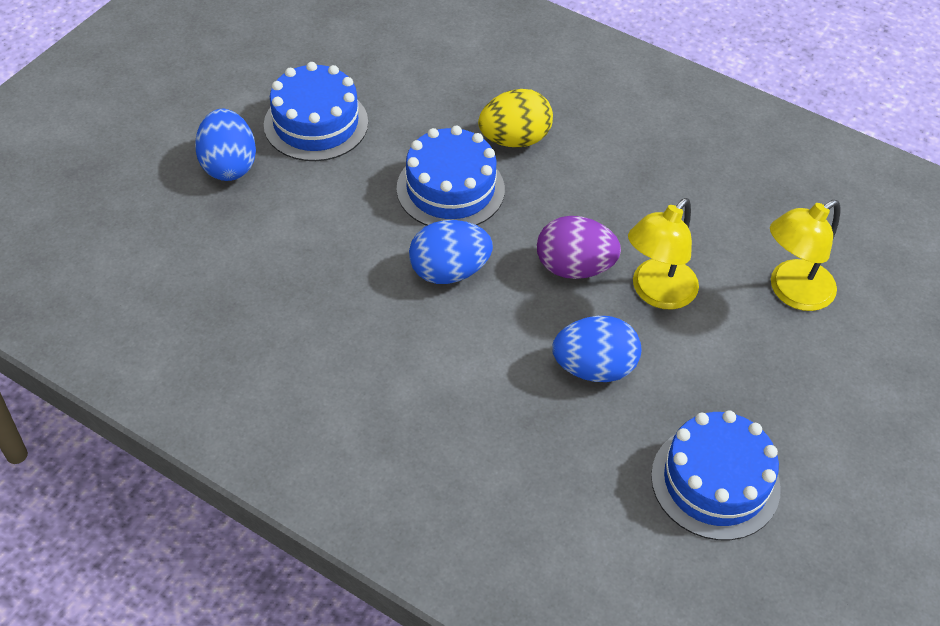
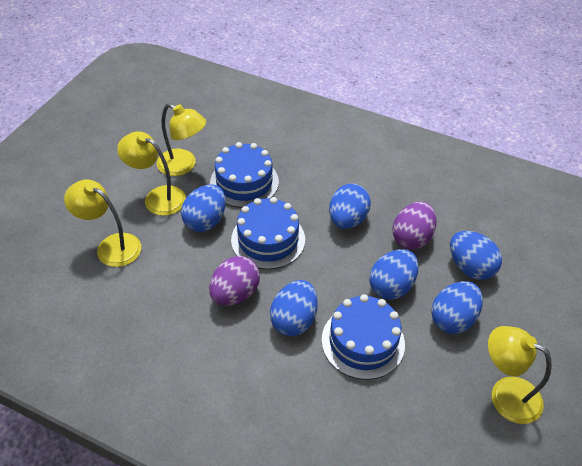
blue egg: [195,109,256,181] [409,220,493,284] [552,316,641,382] = 3 -> [181,185,226,232] [270,280,318,336] [329,183,371,229] [369,249,419,300] [431,281,483,334] [450,231,502,280] = 6
purple egg: [537,216,621,279] = 1 -> [209,256,260,306] [392,202,437,250] = 2
yellow egg: [478,89,553,147] = 1 -> none = 0
yellow lamp: [628,198,699,310] [770,200,840,311] = 2 -> [64,180,141,267] [117,131,186,216] [157,103,206,176] [488,326,552,424] = 4

